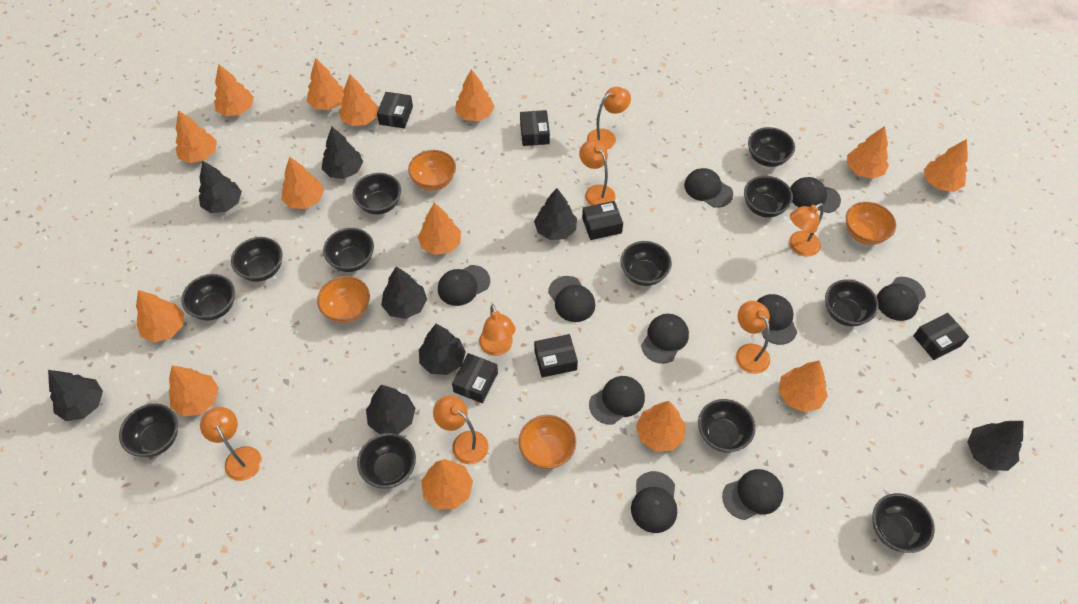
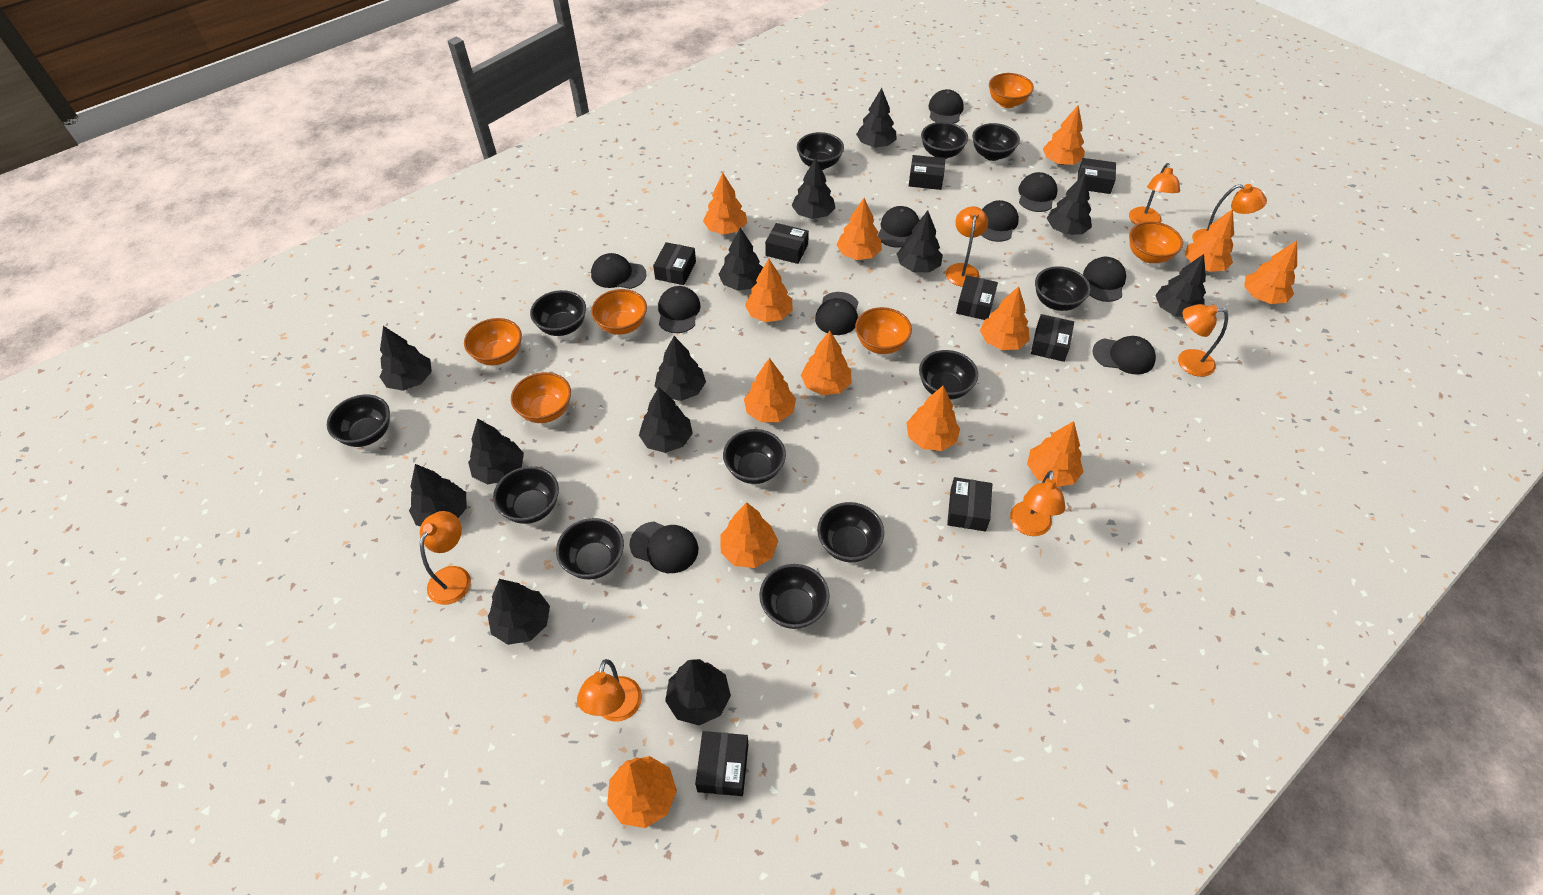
black box: [377,92,413,129] [452,353,498,403] [520,110,550,146] [534,334,578,377] [582,201,623,240] [913,313,969,360] = 6 -> [653,242,696,285] [695,731,748,796] [765,223,809,264] [909,155,945,190] [947,477,992,531] [956,275,998,320] [1031,314,1074,362] [1077,158,1116,194] = 8
black tree: [48,370,103,421] [199,161,242,213] [322,127,363,179] [366,385,415,434] [381,267,427,319] [419,324,466,375] [534,188,577,240] [967,421,1024,471] = 8 -> [380,326,432,391] [409,464,467,527] [468,418,524,484] [488,579,550,645] [639,387,693,453] [655,336,706,401] [665,659,731,725] [719,228,763,291] [792,157,835,219] [856,88,897,147] [897,210,943,273] [1047,174,1092,235] [1155,254,1206,317] = 13
orange bowl: [317,276,370,323] [408,150,456,191] [519,415,576,469] [846,202,896,245] = 4 -> [464,318,522,366] [511,372,571,423] [591,289,647,335] [855,307,912,354] [989,73,1034,108] [1129,221,1183,263] = 6
orange tree: [136,290,184,342] [169,365,219,416] [175,110,217,163] [214,64,254,116] [282,157,324,209] [307,58,344,110] [339,74,379,126] [418,202,461,255] [421,459,473,509] [455,69,495,121] [636,401,685,451] [779,360,828,412] [847,126,889,179] [924,139,968,192] = 14 -> [607,756,677,828] [703,173,747,235] [720,502,778,568] [744,358,796,422] [745,259,793,322] [801,331,851,395] [836,198,882,260] [906,386,960,451] [980,286,1030,350] [1027,421,1083,487] [1043,105,1085,165] [1185,209,1234,272] [1244,241,1297,304] = 13

